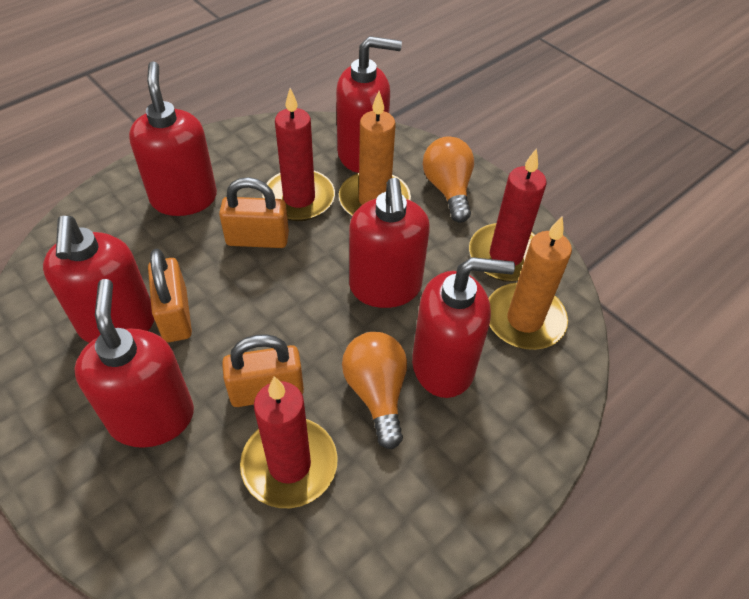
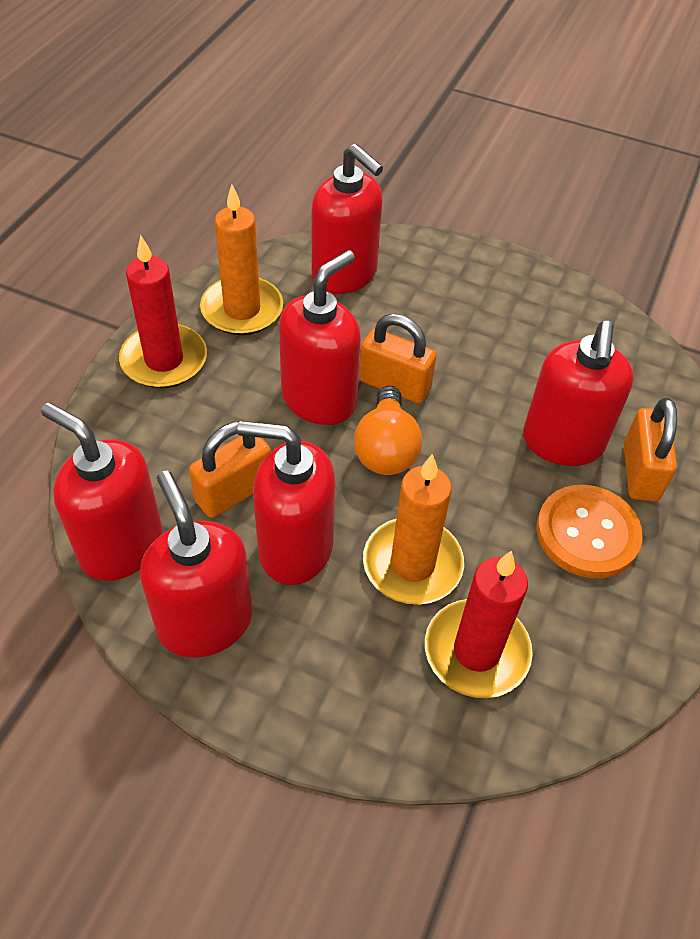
orange button: none = 0 -> [536,485,643,578] = 1
orange light bulb: [342,332,407,449] [423,136,474,223] = 2 -> [354,386,422,475] = 1
red candle: [240,376,338,508] [262,88,335,221] [469,148,547,282] = 3 -> [119,235,207,388] [425,551,533,698] = 2

